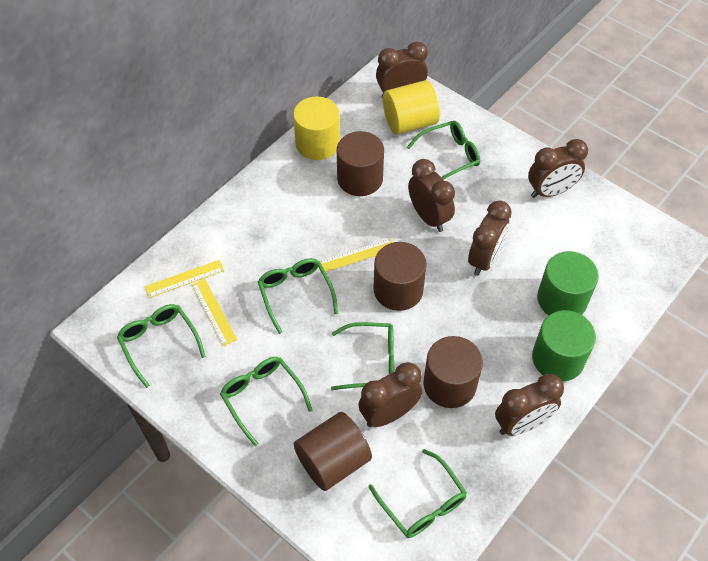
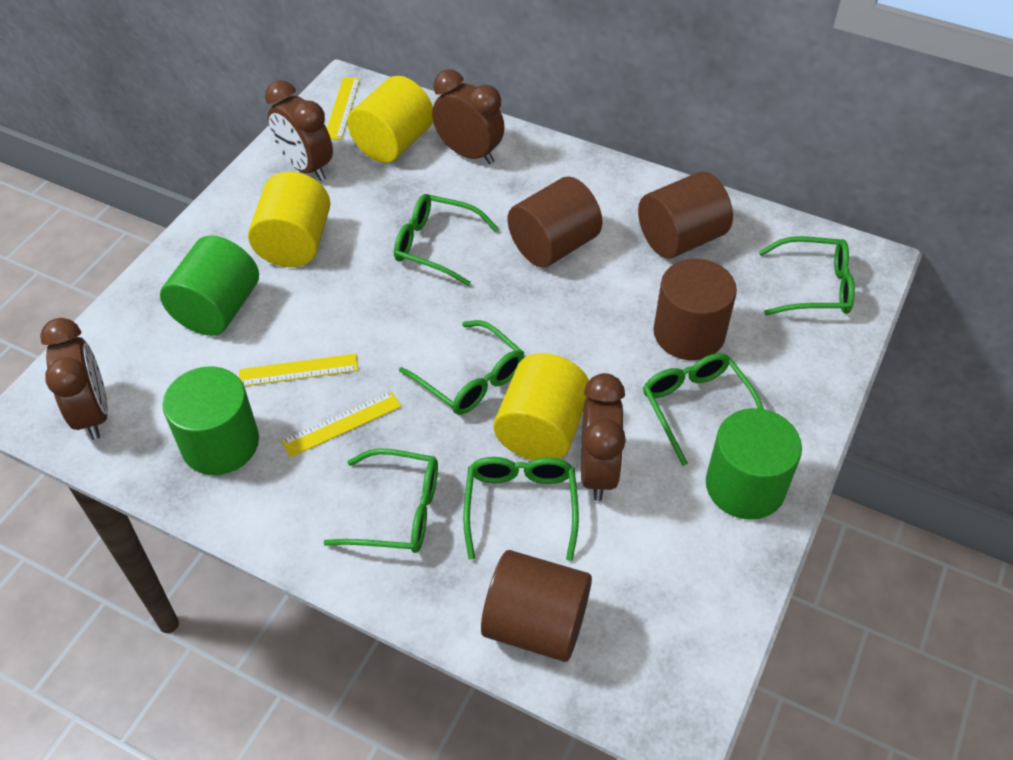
brown clock: [358,362,423,427] [376,41,428,99] [408,159,455,232] [468,201,512,276] [495,374,564,436] [528,139,588,198] = 6 -> [40,318,108,440] [265,80,333,181] [432,69,505,165] [581,373,626,501] = 4
green cylinder: [532,310,596,382] [537,251,599,315] = 2 -> [160,236,259,336] [163,367,259,475] [706,408,802,520] = 3
yellow cylinder: [293,96,340,160] [383,80,440,135] = 2 -> [248,172,330,267] [347,76,433,163] [494,353,589,460] = 3

